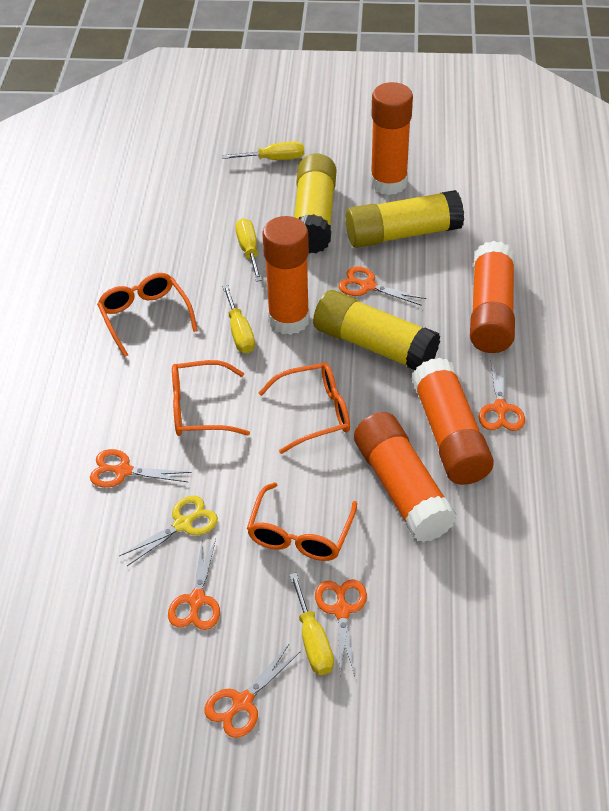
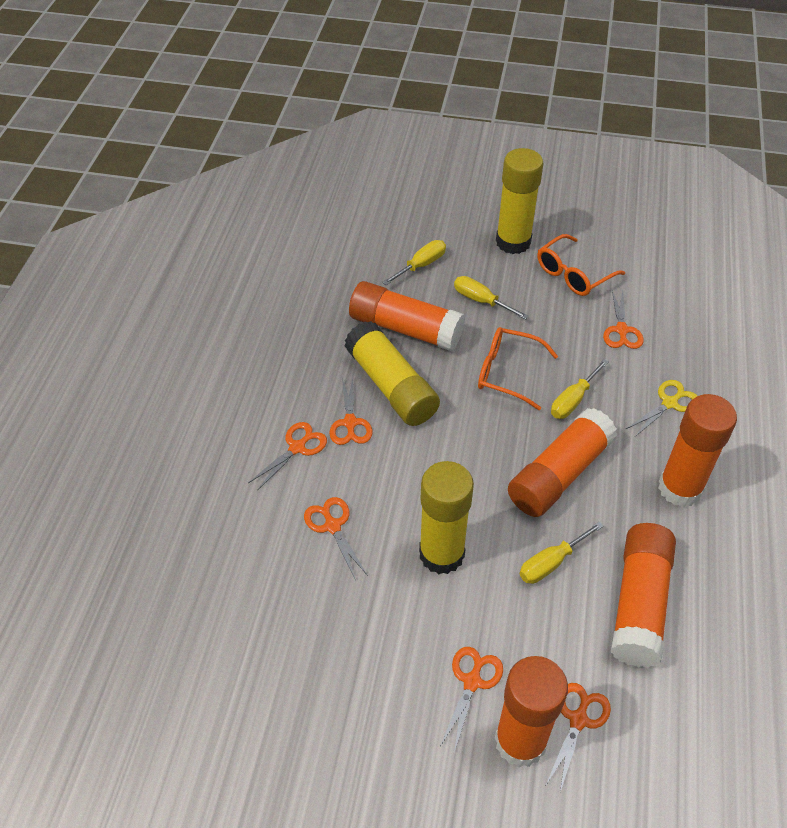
orange glasses: [97,273,198,357] [172,360,250,436] [247,482,357,561] [259,362,350,454] = 4 -> [478,327,558,410] [537,234,625,296] = 2

